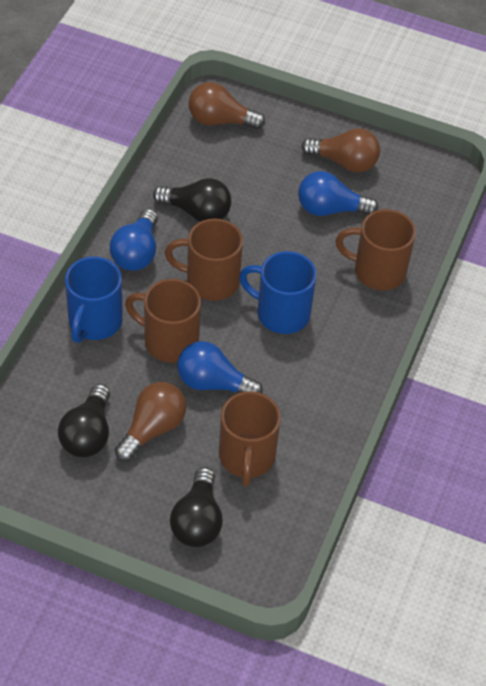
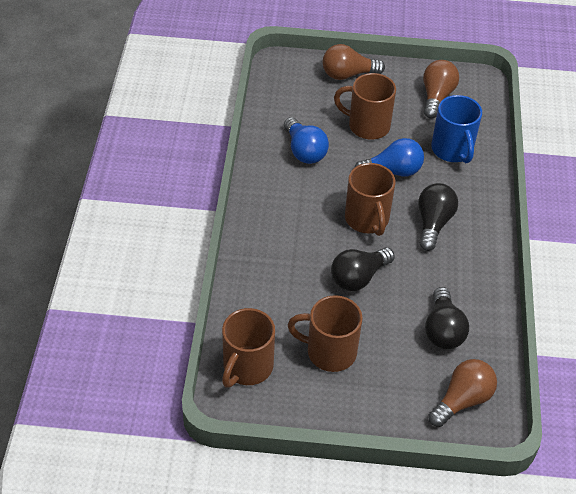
blue light bulb: [110,209,158,271] [177,341,263,394] [298,171,378,216] = 3 -> [284,117,329,164] [354,138,424,177] = 2
blue mug: [65,256,123,343] [239,251,317,334] = 2 -> [431,95,482,163] = 1

